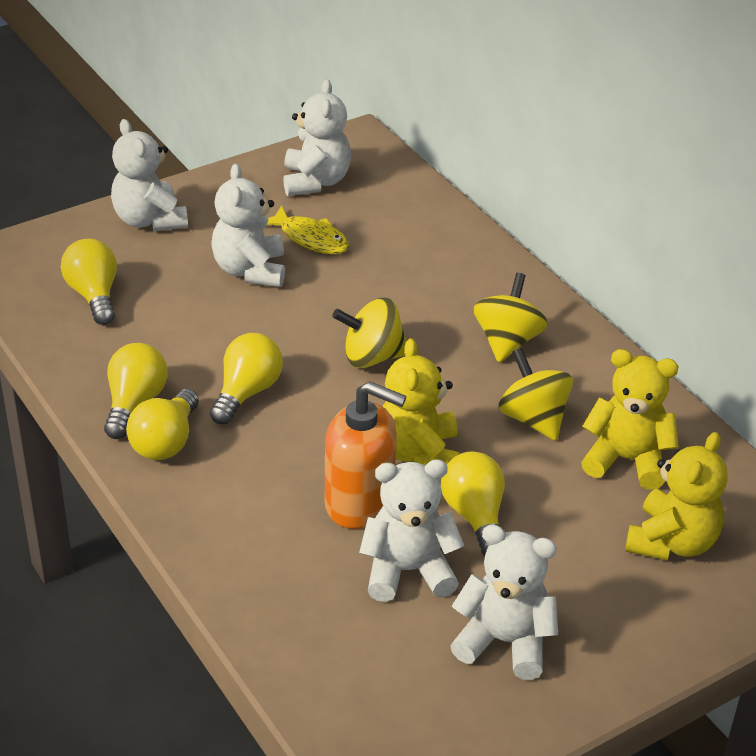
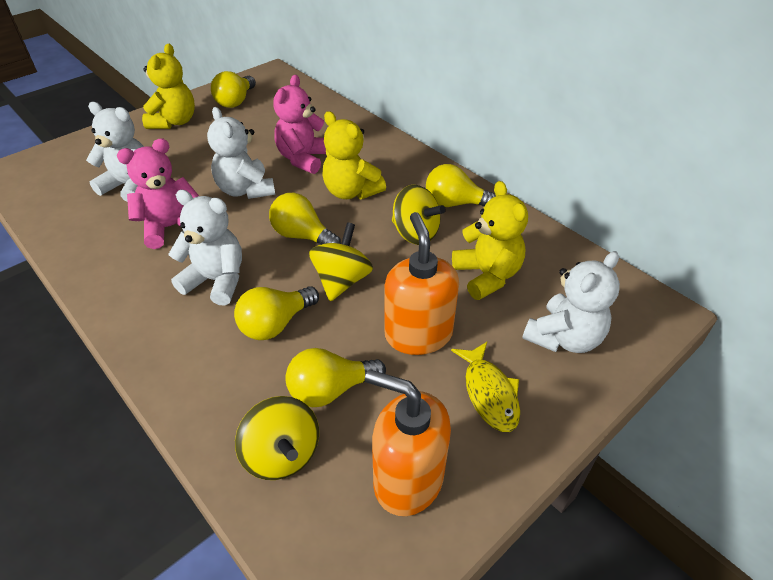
orange soap dispenser: [325,381,407,529] = 1 -> [365,369,451,516] [385,212,459,355] = 2
pink teddy bear: none = 0 -> [117,138,199,249] [273,75,326,174] = 2
white teddy bear: [111,119,188,231] [211,164,285,287] [283,79,351,196] [359,459,464,602] [450,524,558,680] = 5 -> [86,102,144,202] [168,190,242,305] [207,107,275,199] [522,251,620,353] = 4

